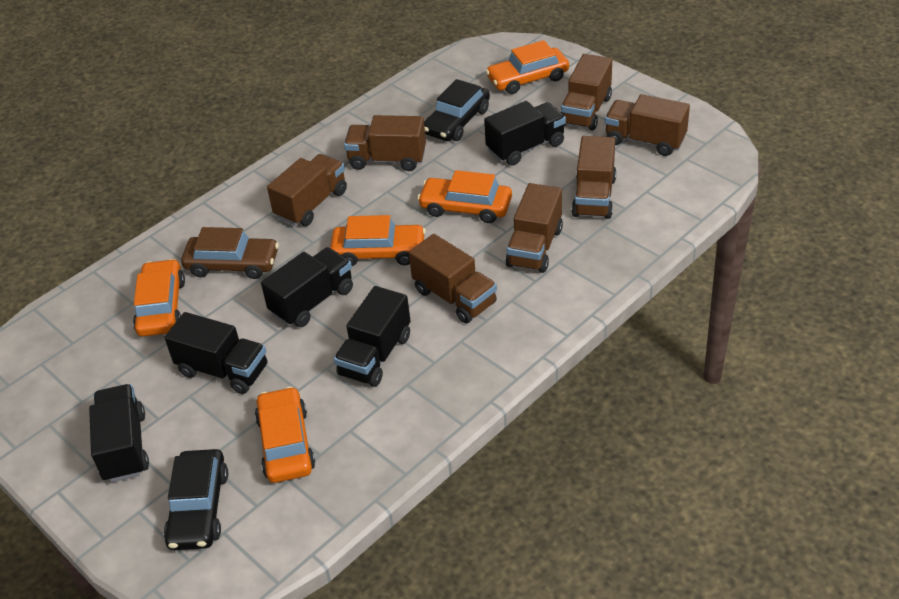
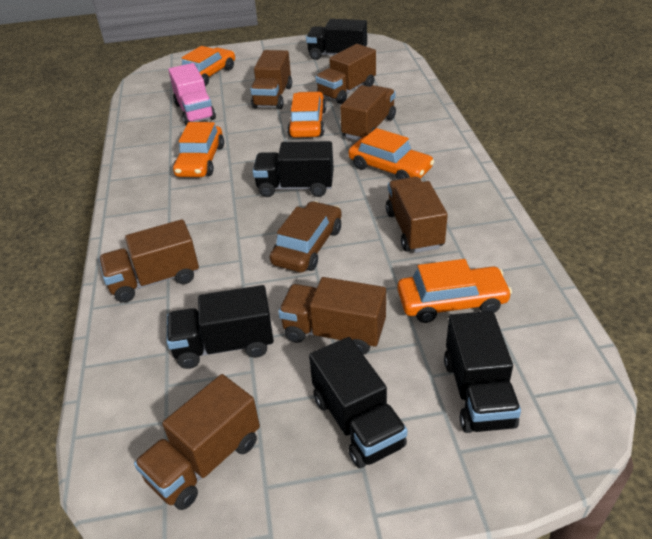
black car: [164,449,228,550] [424,79,490,141] = 2 -> none = 0
pink truck: none = 0 -> [168,63,216,125] = 1

